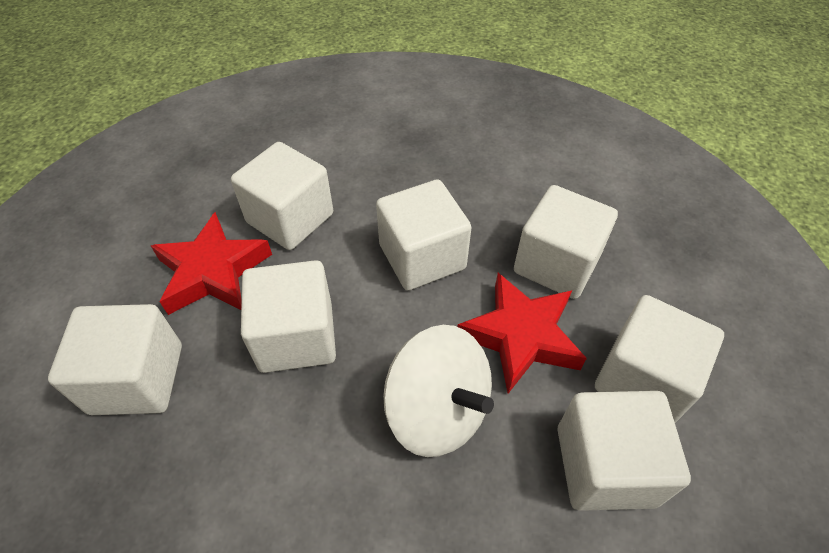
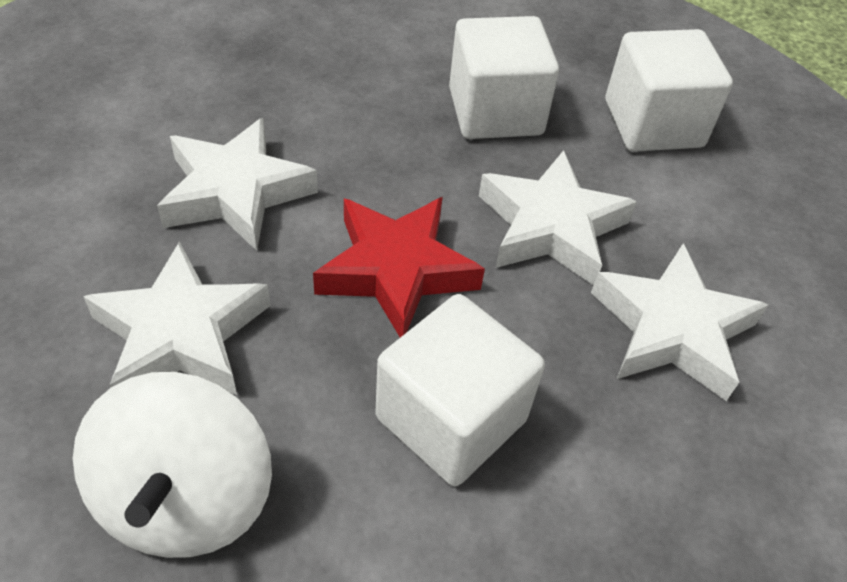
red star: [151,212,272,315] [457,273,587,393] = 2 -> [313,197,485,337] = 1
white cube: [48,304,182,415] [231,142,333,250] [241,260,336,373] [376,179,472,290] [514,185,618,299] [557,391,691,511] [595,295,724,423] = 7 -> [375,294,545,486] [449,16,559,139] [606,29,733,152] = 3
white star: none = 0 -> [83,241,270,395] [157,118,318,251] [479,150,637,285] [591,243,768,401] = 4

